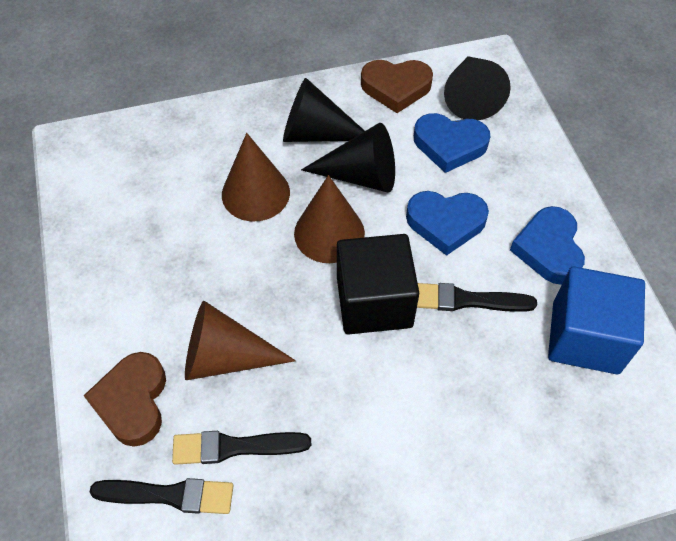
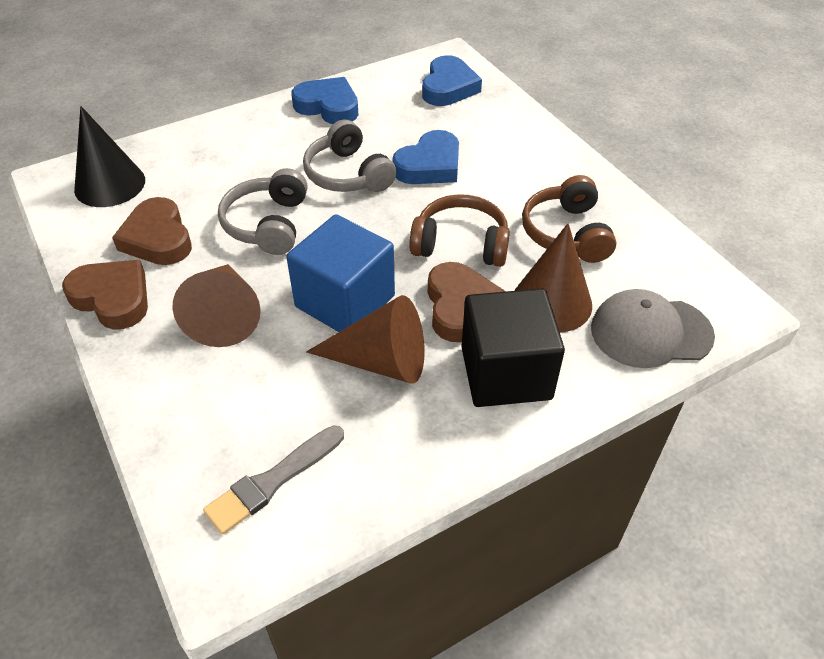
black brush: [90,478,233,514] [172,431,311,465] [417,283,537,312] = 3 -> none = 0
black cone: [283,78,365,142] [301,123,395,193] [444,56,511,120] = 3 -> [74,106,145,207] = 1
brown headphones: none = 0 -> [410,194,510,267] [522,175,616,263] = 2
brown heart: [83,352,166,447] [361,60,433,113] = 2 -> [62,260,148,330] [112,197,192,265] [428,262,505,342] = 3
grey brush: none = 0 -> [203,425,344,534] = 1
grey cap: none = 0 -> [591,289,715,368] = 1
grey headphones: none = 0 -> [218,168,308,255] [303,120,396,192] = 2

